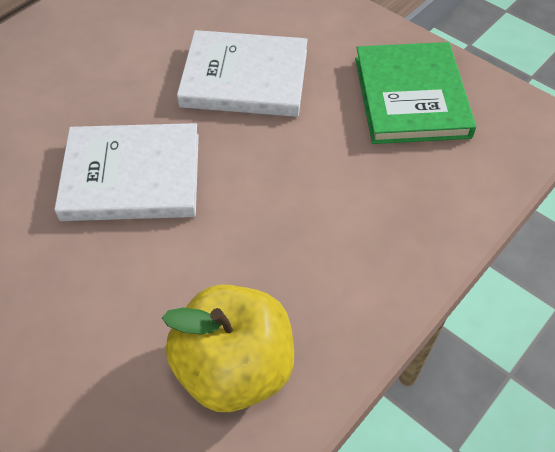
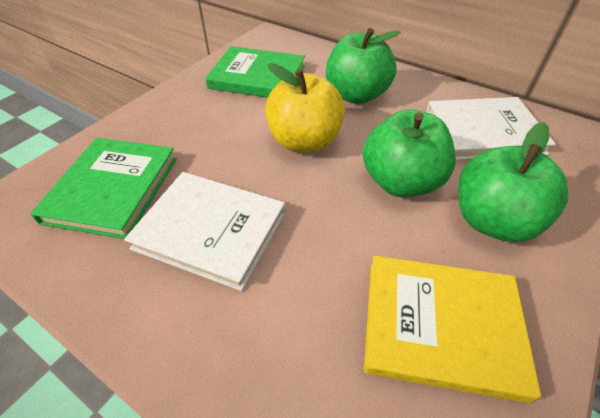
green apple: none = 0 -> [326,28,401,104] [363,109,456,197] [458,122,568,242] = 3
green book: [355,42,476,144] = 1 -> [30,138,177,239] [205,46,305,98] = 2
yellow book: none = 0 -> [364,256,541,403] = 1

